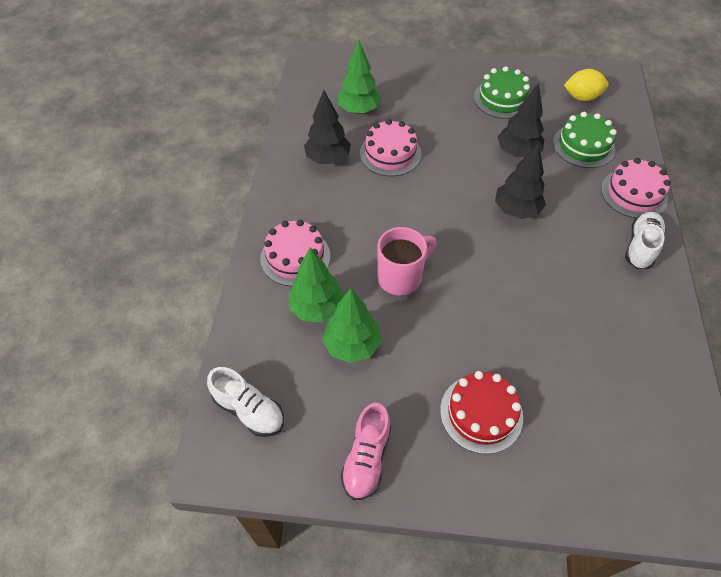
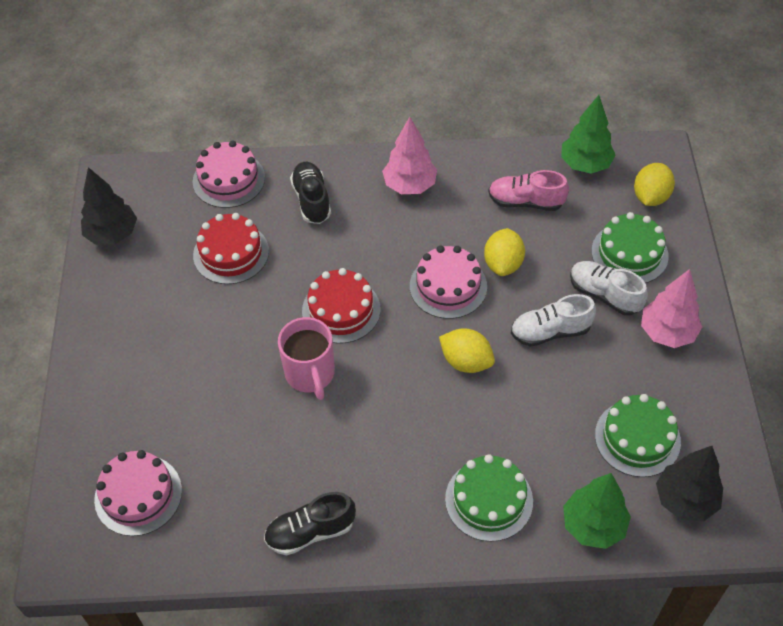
black shoe: none = 0 -> [264,492,356,555] [290,162,331,224] = 2
black tree: [304,90,351,164] [495,143,546,219] [497,83,544,157] = 3 -> [81,167,137,245] [656,446,723,521] = 2
green cake: [474,66,530,119] [553,112,617,168] = 2 -> [445,454,533,542] [591,212,669,283] [595,394,681,477] = 3
green tree: [289,248,344,322] [322,288,381,363] [337,40,381,114] = 3 -> [561,95,615,174] [563,473,631,549] = 2
pink tree: none = 0 -> [382,117,437,194] [641,269,702,348] = 2
red cake: [440,371,523,454] = 1 -> [193,213,269,284] [302,268,381,344] = 2
yellow lemon: [564,69,608,101] = 1 -> [439,328,495,373] [484,228,525,276] [634,163,675,206] = 3

